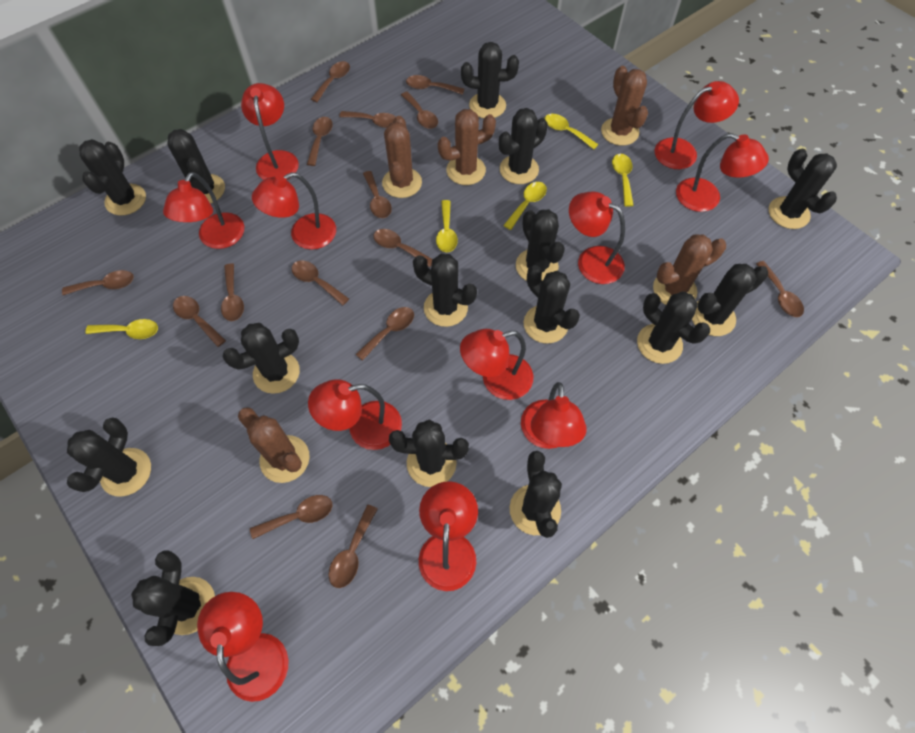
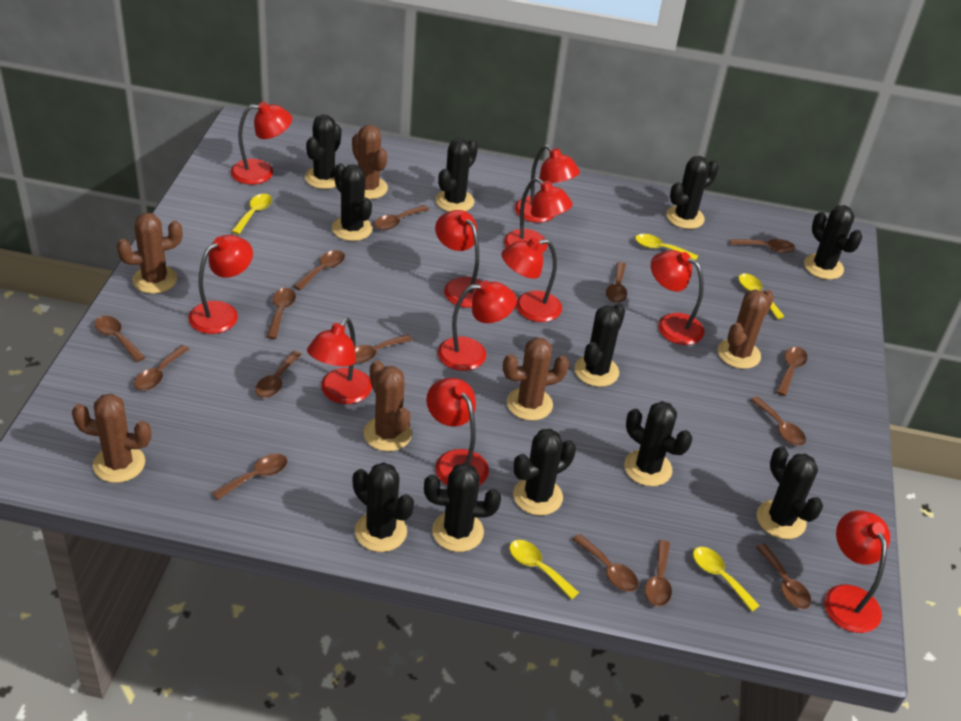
black cactus: [67,417,151,497] [79,139,146,216] [131,550,215,646] [168,129,225,204] [222,323,300,394] [389,420,469,487] [413,254,477,327] [461,42,519,118] [499,108,548,184] [510,451,562,538] [516,209,565,281] [524,265,580,344] [637,292,710,364] [692,264,768,336] [769,149,837,229] = 15 -> [305,115,341,189] [332,163,373,241] [353,462,414,552] [424,463,501,552] [436,138,478,212] [513,429,576,516] [575,303,625,387] [624,401,692,486] [666,156,719,229] [757,446,823,539] [804,205,862,280] = 11
brown cactus: [238,407,310,483] [382,116,422,198] [438,109,496,185] [601,66,648,146] [653,234,726,305] = 5 -> [72,394,151,483] [117,213,182,294] [352,125,388,199] [364,360,412,451] [503,337,569,421] [718,289,774,369] = 6

